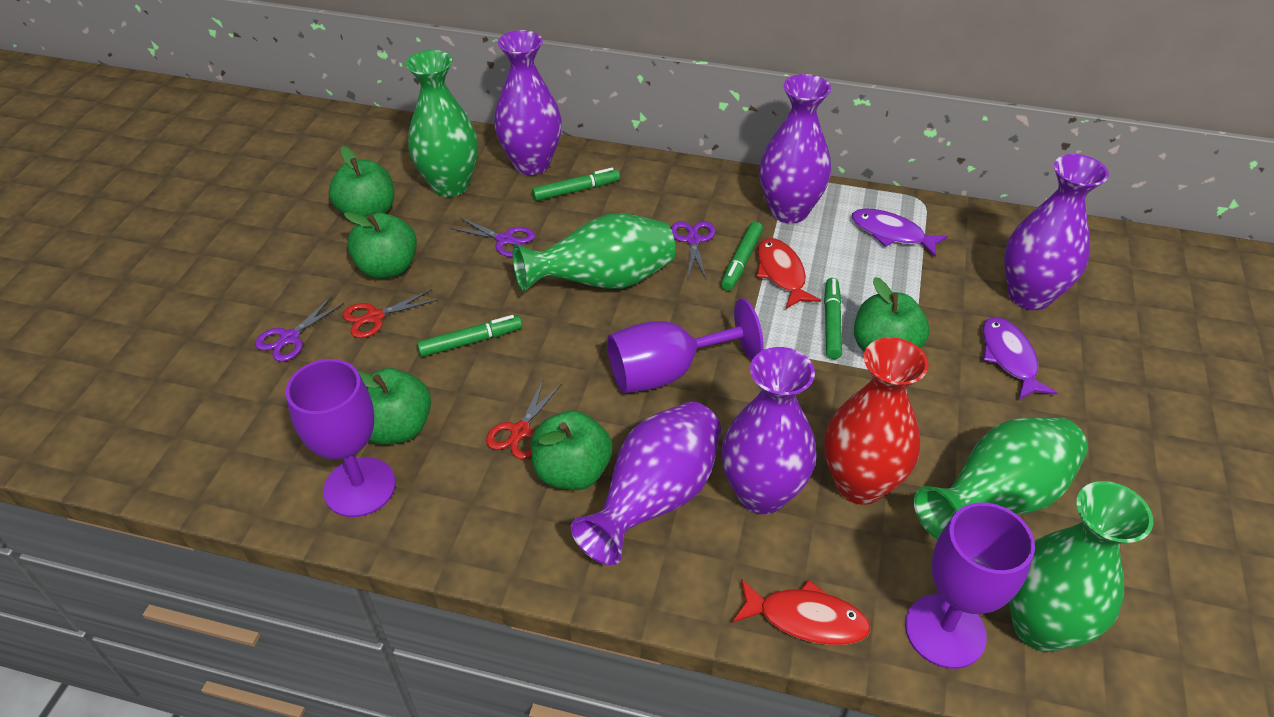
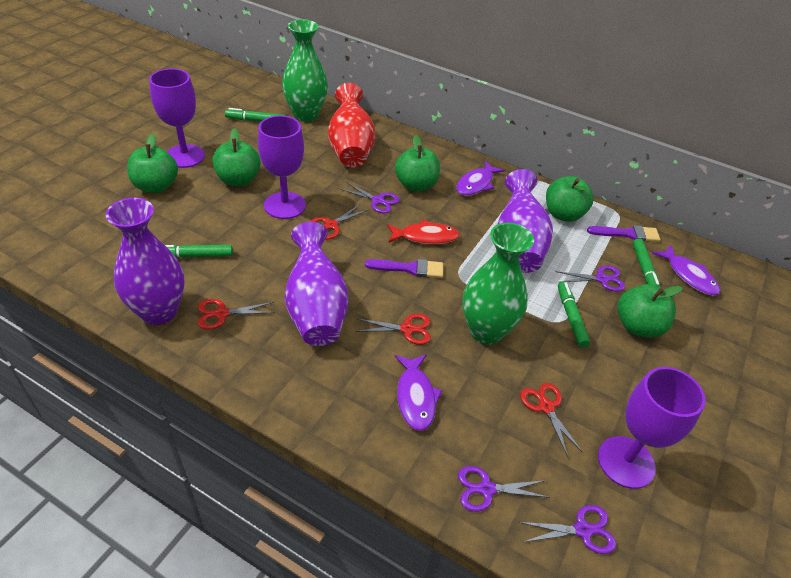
green vase: [406,50,478,197] [513,213,675,292] [914,417,1088,540] [1008,481,1153,652] = 4 -> [282,19,328,122] [462,223,534,345] = 2
purple brush: none = 0 -> [365,259,443,278] [587,225,660,242] = 2
purple fish: [852,208,948,257] [982,317,1057,400] = 2 -> [395,355,443,431] [456,161,505,196] [652,245,720,296] = 3
purple scissors: [255,297,344,362] [450,217,535,257] [671,221,715,279] = 3 -> [339,182,399,213] [458,466,550,512] [519,505,616,554] [556,265,625,292] = 4
purple vase: [494,30,562,175] [571,401,721,565] [722,347,817,514] [760,74,831,223] [1004,154,1109,310] = 5 -> [106,198,184,325] [285,222,348,346] [498,169,553,273] = 3
red fish: [732,579,871,645] [757,238,821,309] = 2 -> [387,219,460,244] = 1
red scissors: [342,289,438,338] [486,379,562,459] = 2 -> [198,299,275,330] [310,204,368,240] [356,314,431,345] [520,383,583,457] = 4

